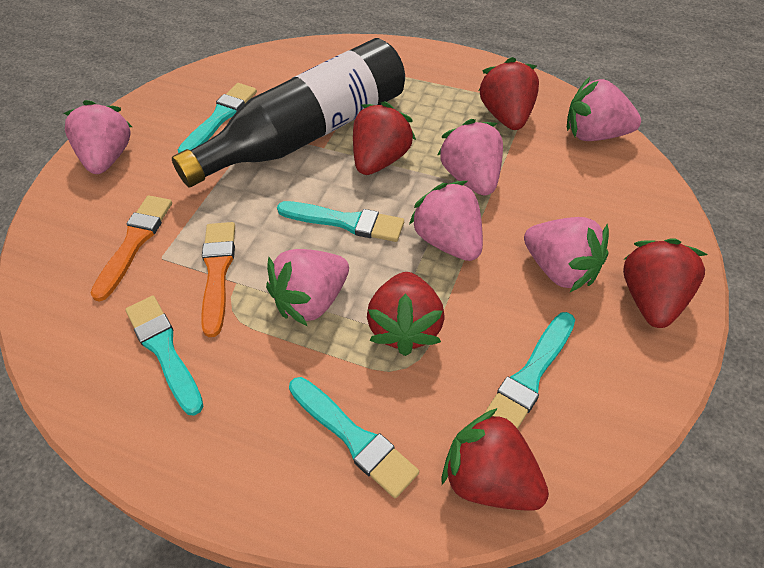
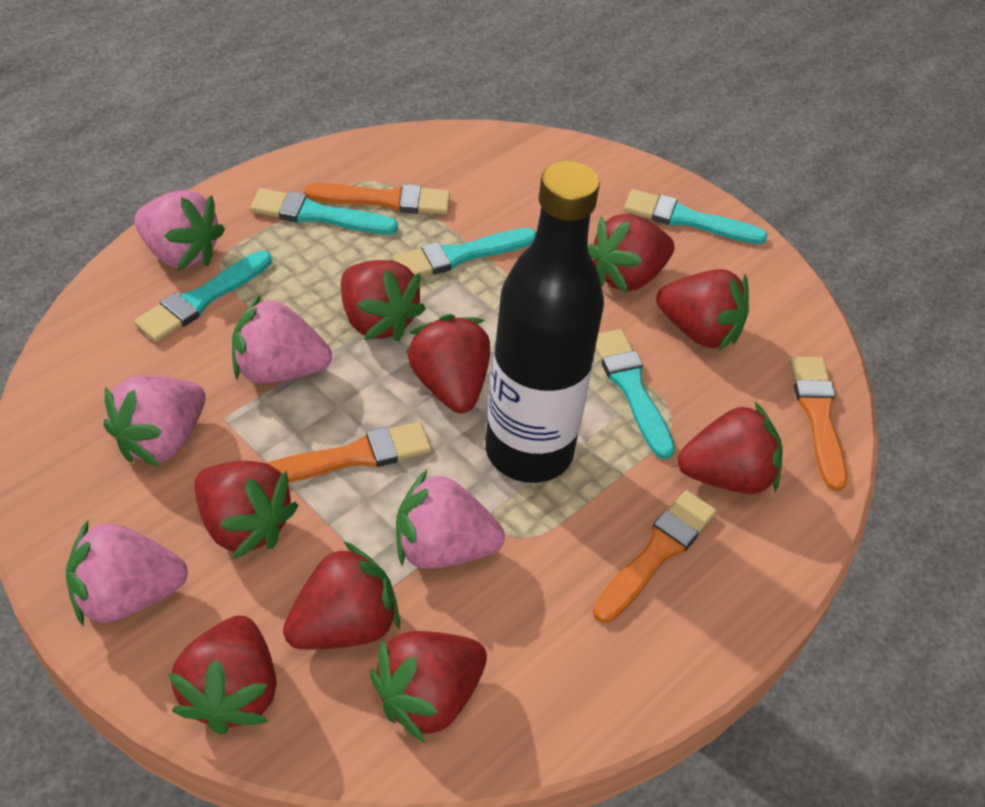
orange brush: [90,195,172,302] [201,222,235,337] = 2 -> [267,422,431,483] [304,183,450,215] [593,490,717,623] [790,357,847,491] = 4
pink strawberry: [64,100,132,174] [266,249,349,326] [409,181,483,261] [437,119,503,196] [524,217,609,292] [567,77,641,141] = 6 -> [66,520,188,626] [103,376,205,467] [134,190,225,270] [232,295,332,383] [396,470,505,569] = 5
red strawberry: [353,102,416,175] [367,272,445,356] [441,408,549,511] [479,57,539,130] [623,239,708,328] = 5 -> [168,616,277,735] [194,461,298,559] [283,541,400,650] [341,260,426,342] [370,631,487,743] [406,314,490,413] [588,214,674,293] [656,269,749,351] [678,402,783,494] = 9

